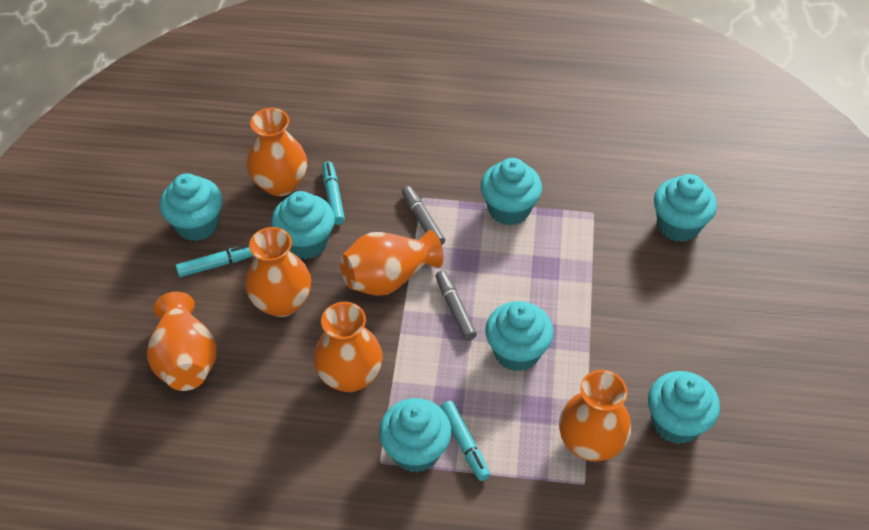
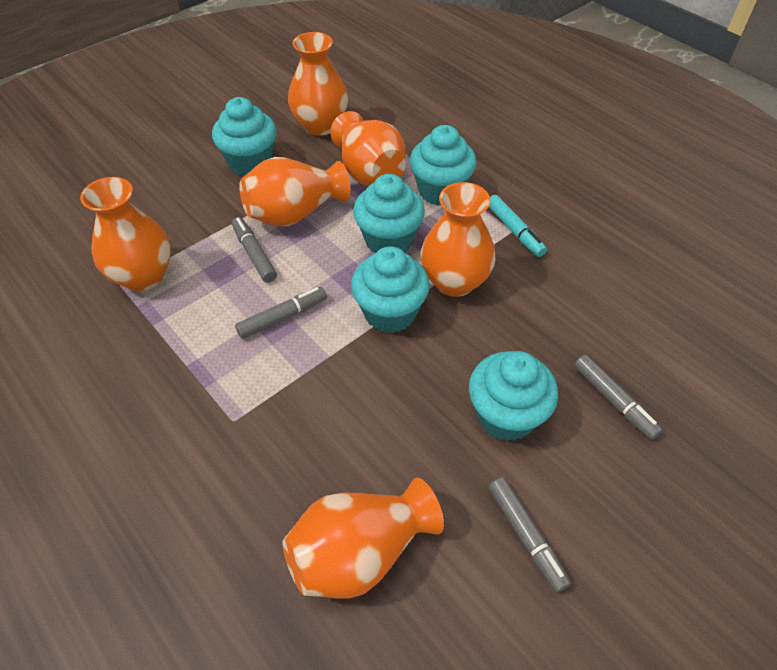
grey marker: [402,186,445,245] [436,271,477,341] = 2 -> [232,217,277,283] [235,287,327,339] [488,477,571,592] [574,355,663,440] = 4
turquoise cupcake: [160,173,222,241] [271,191,335,259] [379,398,451,473] [480,158,542,226] [485,301,554,371] [648,371,720,444] [654,174,717,242] = 7 -> [212,97,277,176] [351,246,430,333] [353,174,425,253] [410,125,477,206] [469,351,558,441] = 5
turquoise marker: [176,245,254,277] [322,161,345,225] [440,401,490,481] = 3 -> [489,195,547,257] = 1

